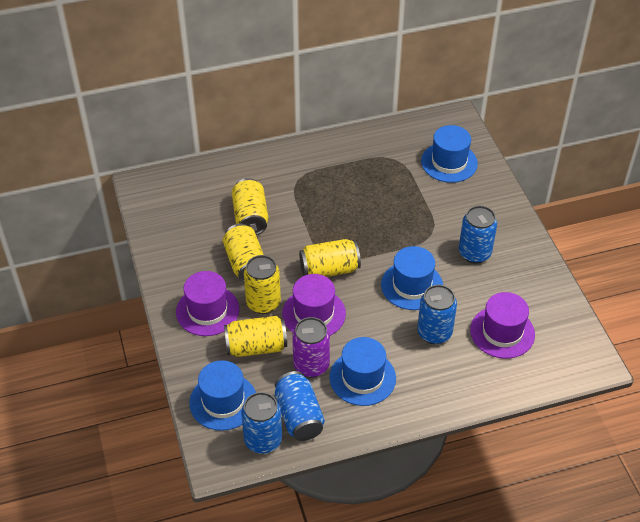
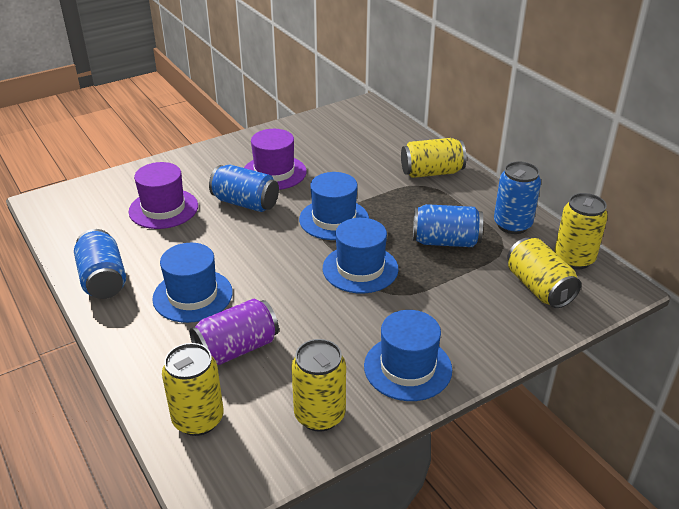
purple hat: [176,271,239,336] [282,274,346,336] [470,292,535,359] = 3 -> [129,162,198,229] [244,129,307,190] = 2

